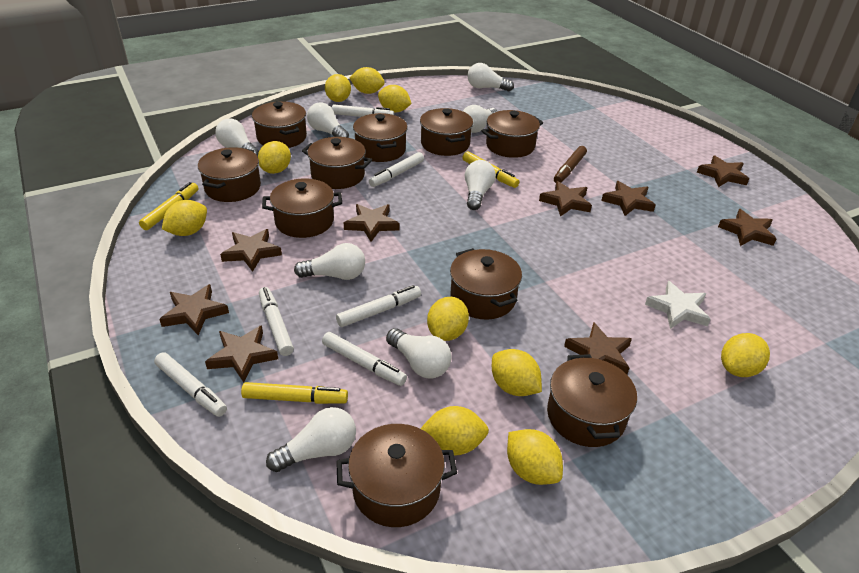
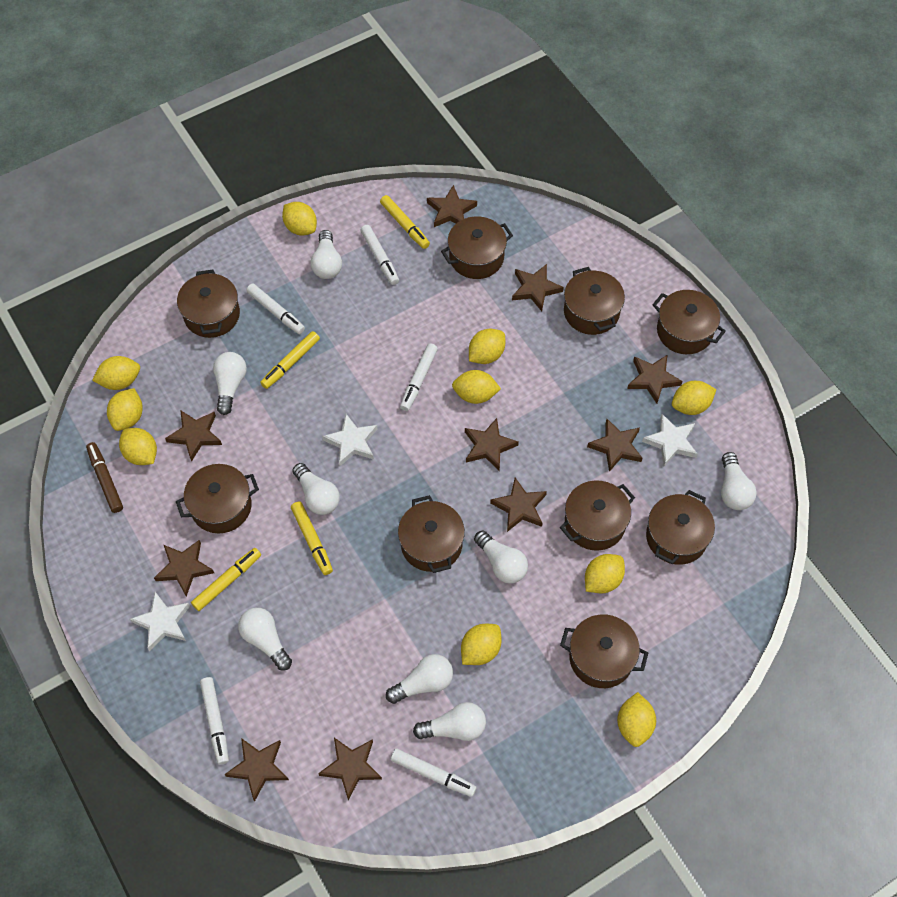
brown pot: [198,147,261,202] [252,101,307,148] [262,179,342,238] [302,137,372,189] [336,424,457,527] [353,113,408,162] [420,108,473,156] [450,248,522,320] [481,110,544,158] [547,354,637,447] = 10 -> [176,464,259,533] [177,269,240,338] [398,495,465,573] [441,217,513,279] [560,480,635,551] [560,614,648,688] [564,267,625,335] [646,490,715,565] [652,290,726,354] = 9
brown star: [159,284,229,335] [205,325,278,383] [220,229,282,272] [344,204,399,242] [539,181,592,217] [564,322,632,374] [601,181,656,216] [697,155,749,187] [718,209,777,246] = 9 -> [154,540,214,597] [165,410,222,462] [225,738,289,801] [318,738,382,801] [427,185,477,227] [465,418,519,470] [490,478,547,532] [512,264,564,311] [587,419,643,472] [627,354,683,404] = 10
white marker: [154,352,227,417] [259,287,294,356] [322,332,407,386] [332,104,394,117] [336,285,421,327] [369,152,424,187] = 6 -> [200,677,229,765] [246,283,305,334] [360,225,399,285] [391,748,477,797] [400,343,438,411] = 5
white star: [645,281,711,329] = 1 -> [130,592,190,651] [322,414,377,466] [642,414,697,466] = 3
yellow marker: [139,182,198,230] [241,382,348,404] [462,151,519,188] = 3 -> [191,548,261,611] [260,331,320,389] [291,501,333,575] [380,195,430,249] = 4

